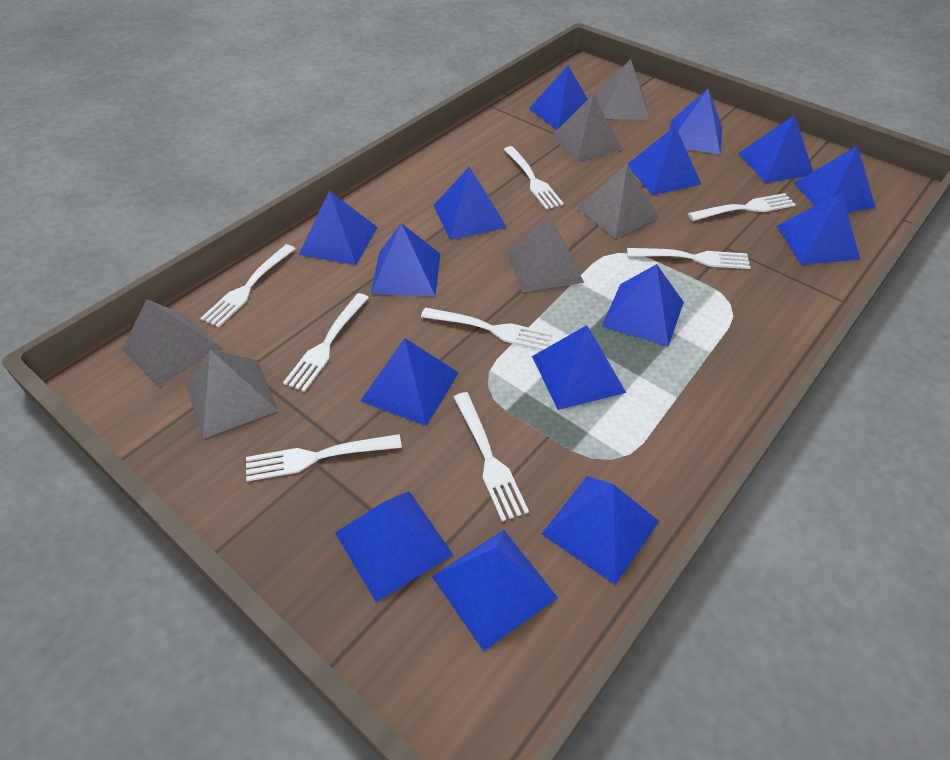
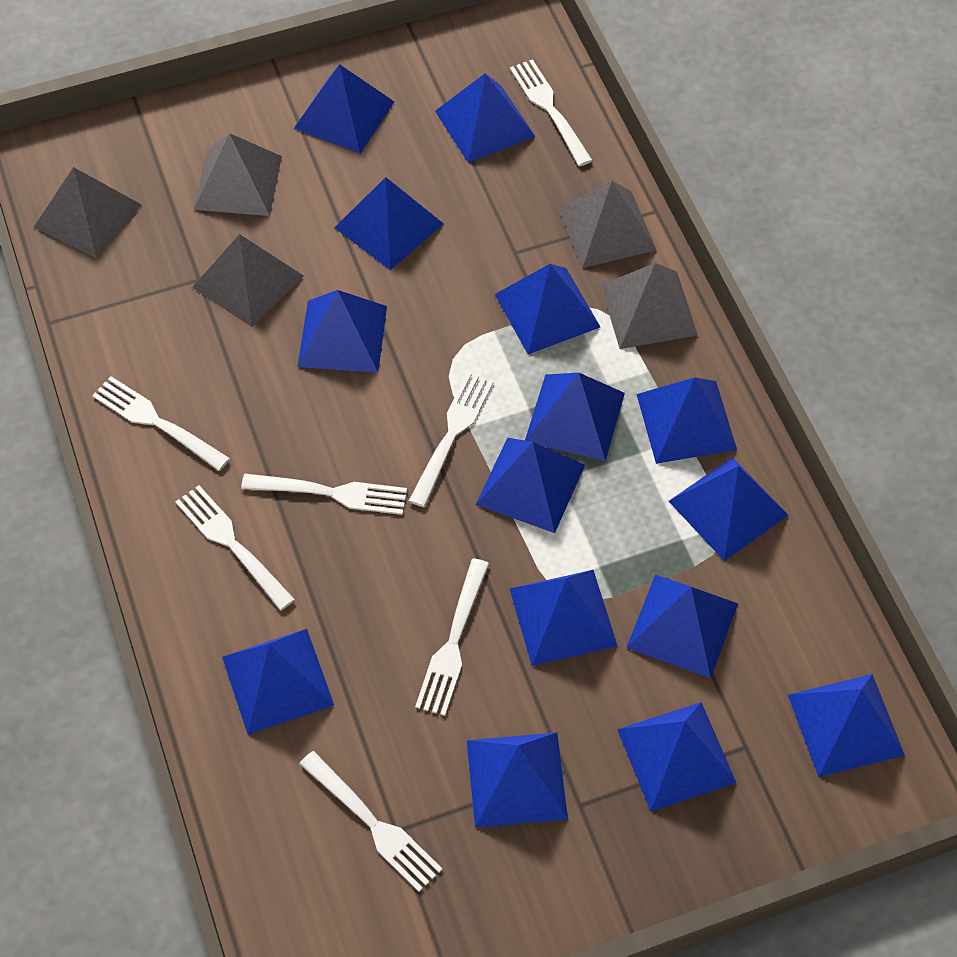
grey pyramid: [122,299,221,387] [186,349,278,439] [507,217,584,292] [552,94,623,162] [577,163,659,239] [596,59,650,120] = 6 -> [33,167,142,258] [192,234,304,327] [194,133,282,216] [558,181,656,268] [601,263,698,349] = 5
white fork: [200,244,295,327] [246,434,402,481] [283,293,369,392] [421,307,552,350] [453,392,529,521] [504,146,564,209] [627,248,751,269] [688,193,796,221] = 8 -> [92,376,230,471] [175,485,295,611] [241,474,407,515] [299,751,443,892] [409,372,493,507] [415,558,489,716] [510,59,593,166] = 7

